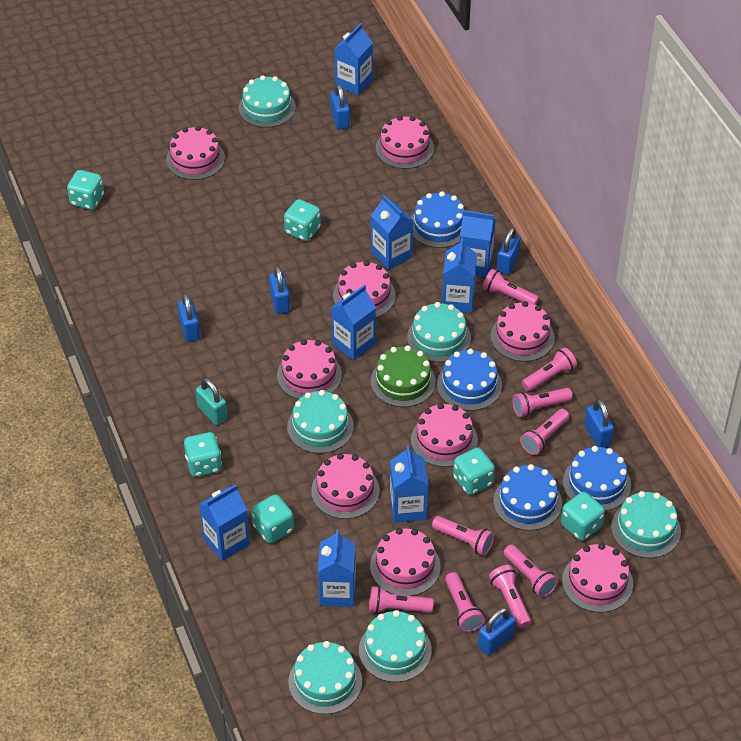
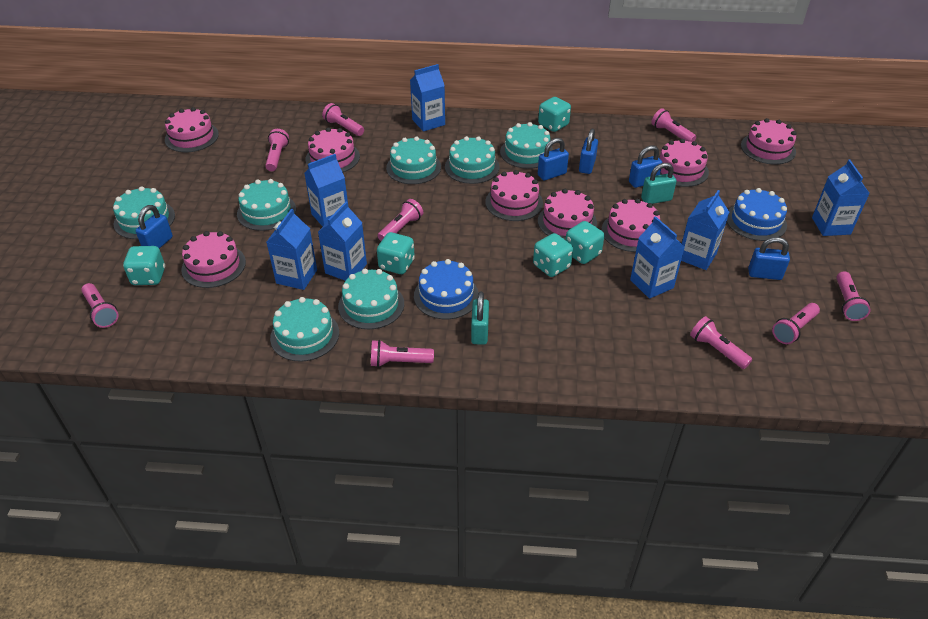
blue cake: [411,191,465,248] [437,349,502,411] [493,464,562,531] [563,446,631,511] = 4 -> [414,259,479,319] [727,188,787,241] = 2
blue carton: [199,484,250,561] [318,530,356,607] [331,285,376,360] [334,23,373,95] [371,195,413,270] [390,446,428,523] [442,238,477,313] [459,210,496,277] = 8 -> [267,208,317,290] [304,154,348,227] [318,202,367,281] [410,64,445,132] [630,216,685,299] [681,190,729,270] [812,160,870,236] = 7
blue padlock: [178,293,200,342] [269,266,290,314] [330,84,350,130] [478,607,516,656] [497,227,521,275] [585,399,614,447] = 6 -> [136,205,173,249] [538,138,569,181] [579,129,598,174] [629,145,662,188] [748,237,790,280] = 5
green cake: [371,345,436,407] = 1 -> none = 0
pink cake: [166,126,225,180] [277,339,342,399] [311,453,380,519] [333,261,396,318] [370,528,441,596] [376,116,434,169] [411,403,478,467] [491,301,555,362] [562,543,633,613] = 9 -> [165,107,219,152] [181,231,246,288] [305,127,360,172] [485,170,543,221] [538,189,597,240] [601,198,660,252] [659,139,709,187] [741,118,796,165] = 8
turquoise cake: [238,75,296,128] [287,390,354,454] [288,641,362,714] [359,610,432,682] [407,302,471,362] [611,491,681,558] = 6 -> [113,186,175,239] [237,179,296,231] [270,297,339,362] [338,269,404,329] [386,137,441,184] [445,136,500,184] [500,122,553,169] = 7
turquoise dice: [67,170,104,210] [184,432,222,477] [251,494,294,543] [284,199,321,241] [453,447,495,495] [561,492,605,541] = 6 -> [123,246,165,285] [377,232,415,274] [533,233,573,277] [538,97,571,132] [566,221,604,264] = 5
turquoise padlock: [196,378,228,425] = 1 -> [471,291,489,345] [641,163,677,204] = 2

